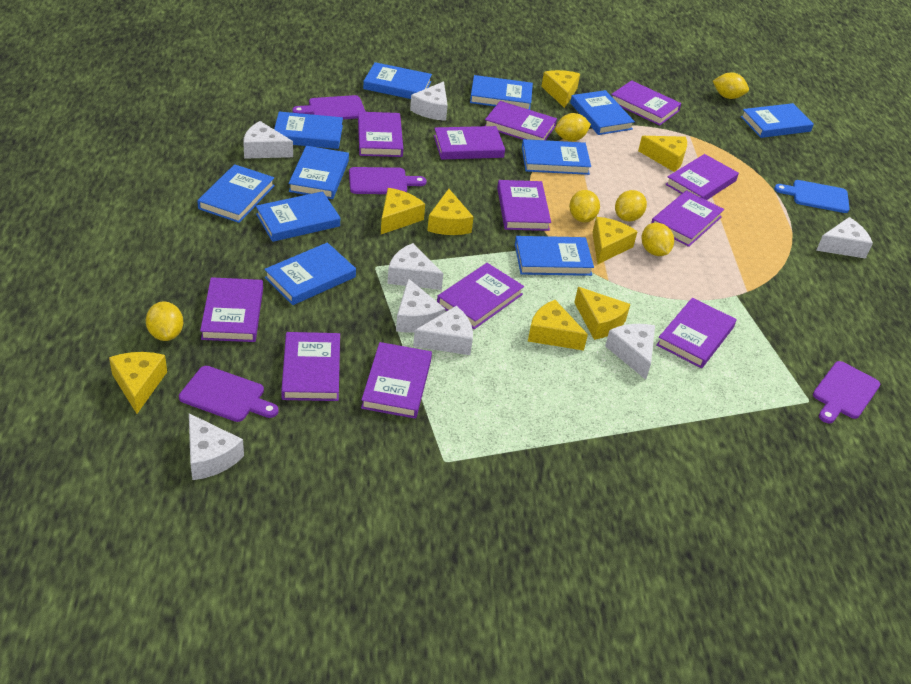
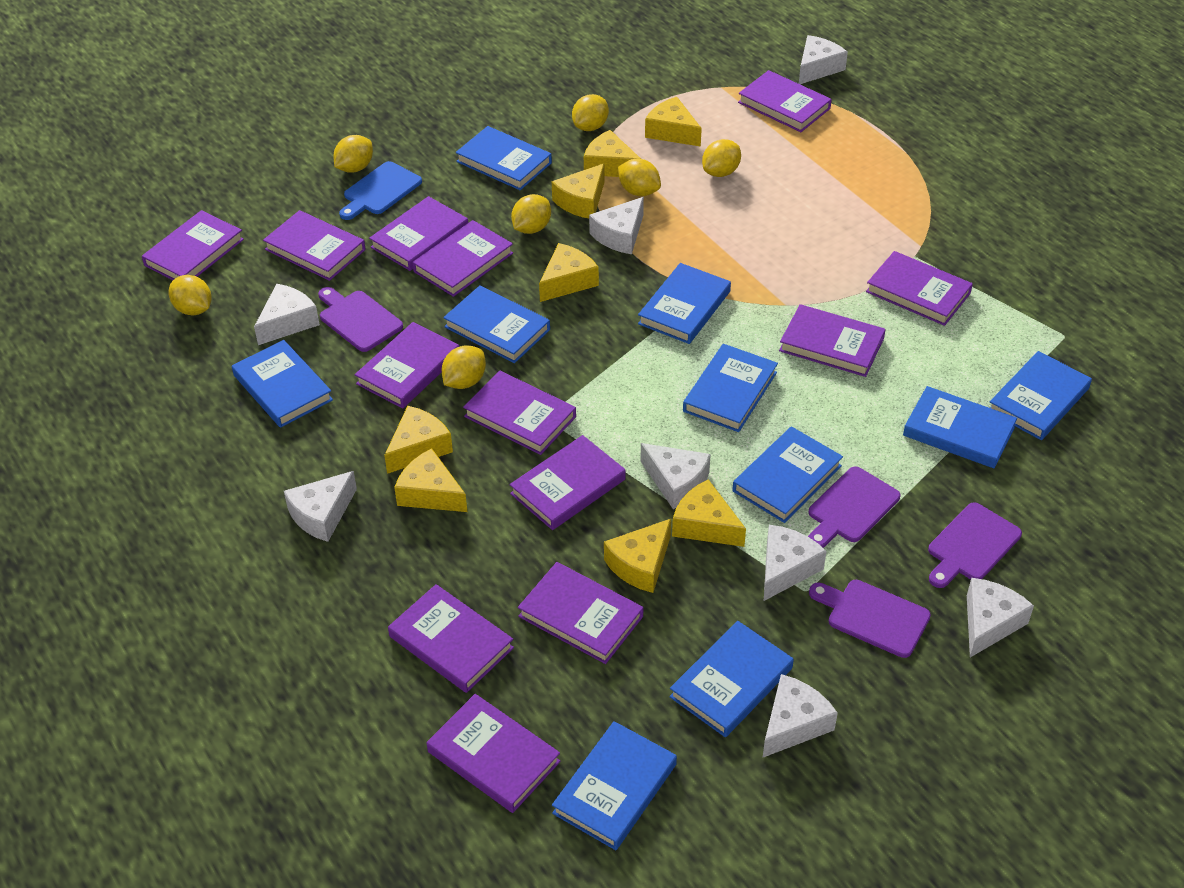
blue book: [197,164,275,223] [256,191,340,242] [264,242,356,305] [274,112,343,149] [288,146,349,199] [363,62,432,99] [470,75,533,110] [515,236,594,276] [522,139,591,175] [570,90,635,135] [741,103,814,138] = 11 -> [232,340,333,428] [443,285,550,363] [456,126,552,190] [552,721,677,850] [638,263,731,344] [669,621,794,737] [683,344,778,432] [732,426,843,523] [903,386,1017,468] [990,351,1092,440] = 10
purple book: [200,277,263,342] [281,332,340,401] [358,112,403,157] [361,342,432,419] [434,126,505,160] [437,263,524,329] [485,101,557,140] [497,180,551,231] [611,80,681,125] [651,190,724,247] [656,298,736,368] [665,154,739,200] = 12 -> [142,210,244,280] [263,210,366,281] [355,322,459,409] [369,196,468,271] [388,584,514,693] [412,220,513,297] [427,694,561,813] [463,371,576,455] [510,435,626,530] [518,562,643,664] [738,70,832,132] [779,304,886,377] [866,251,973,326] = 13
yellow lemon: [146,302,183,341] [555,113,591,141] [569,190,600,222] [615,190,647,221] [642,223,674,256] [713,73,749,99] = 6 -> [169,275,212,315] [333,135,373,173] [442,345,486,389] [511,194,551,234] [572,94,609,131] [618,159,661,196] [702,139,741,177] = 7

